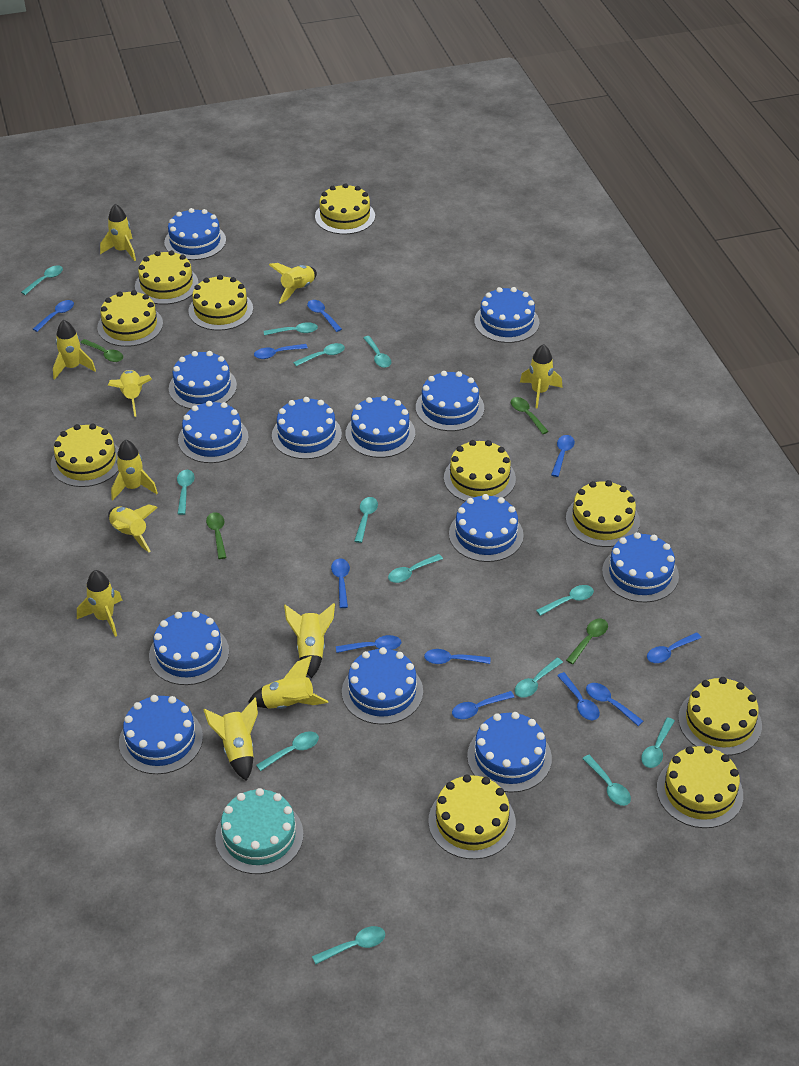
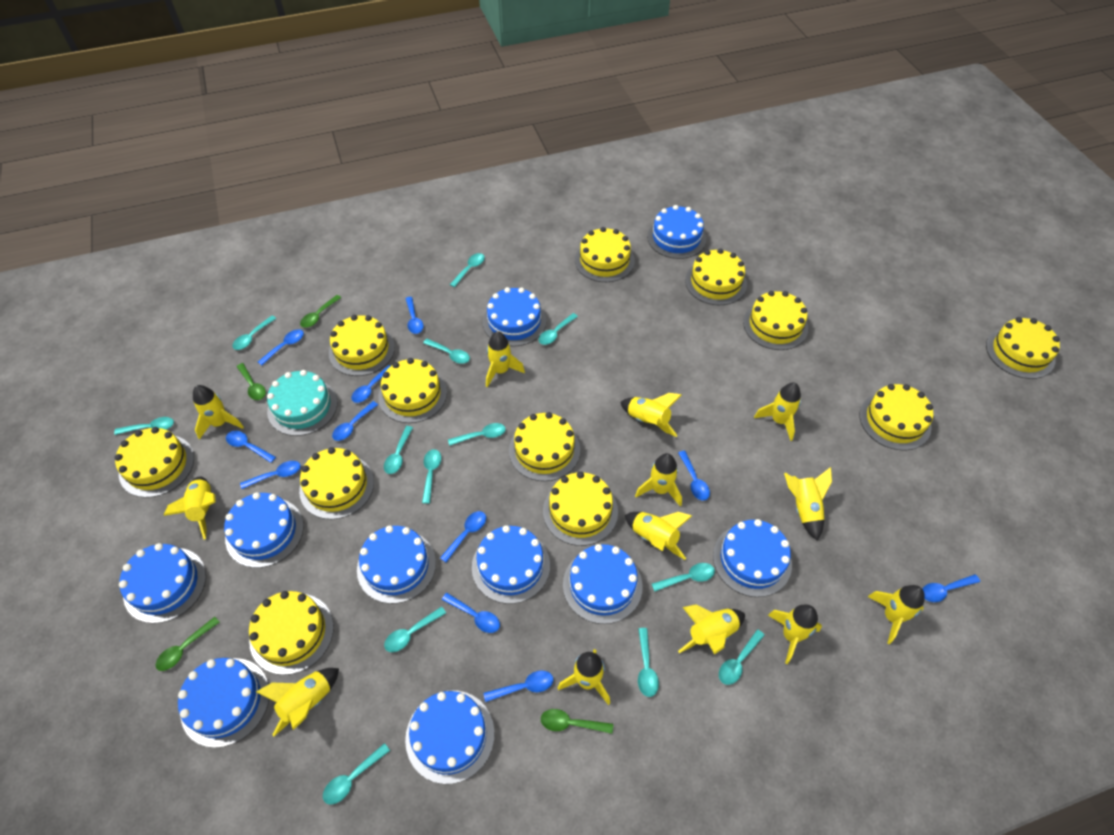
blue cake: [119,695,203,774] [149,611,229,685] [164,208,226,260] [169,351,237,409] [178,401,249,463] [272,397,342,459] [342,647,423,725] [346,396,415,458] [416,371,484,431] [449,494,524,562] [467,712,552,793] [474,287,540,343] [602,532,679,602] = 13 -> [119,543,206,624] [178,658,269,748] [224,492,304,568] [357,526,436,604] [405,691,495,784] [472,525,550,604] [483,287,546,347] [563,544,643,624] [647,205,706,259] [713,519,792,597] = 10
yellow cake: [51,424,119,487] [97,290,163,347] [135,250,199,305] [189,275,253,331] [315,183,375,234] [428,774,516,859] [444,440,516,502] [566,480,640,547] [657,746,743,828] [678,677,762,756] = 10 -> [115,427,194,498] [249,591,334,675] [299,447,374,519] [329,315,395,376] [378,358,447,423] [509,412,580,481] [543,471,618,546] [575,227,635,282] [685,248,747,305] [743,291,808,350] [859,384,933,450] [986,317,1060,379] = 12
yellow rocket: [53,320,96,380] [77,570,122,637] [100,204,136,261] [108,370,152,417] [108,504,158,552] [111,439,158,500] [203,698,258,781] [248,656,328,709] [269,263,317,304] [284,603,335,678] [520,344,562,408] = 11 -> [164,477,216,540] [193,385,244,439] [256,668,339,736] [486,331,525,387] [558,649,610,705] [620,393,682,437] [625,512,692,560] [635,453,682,507] [678,605,745,654] [754,382,801,441] [768,604,822,664] [784,467,832,541] [868,585,925,644] = 13

